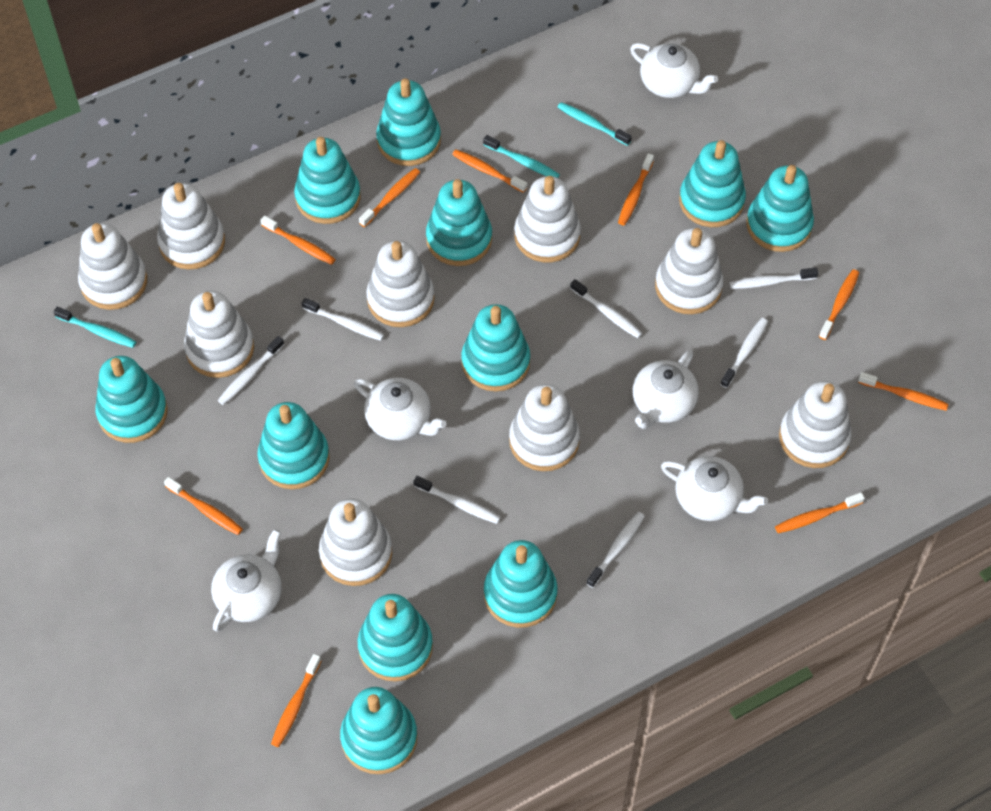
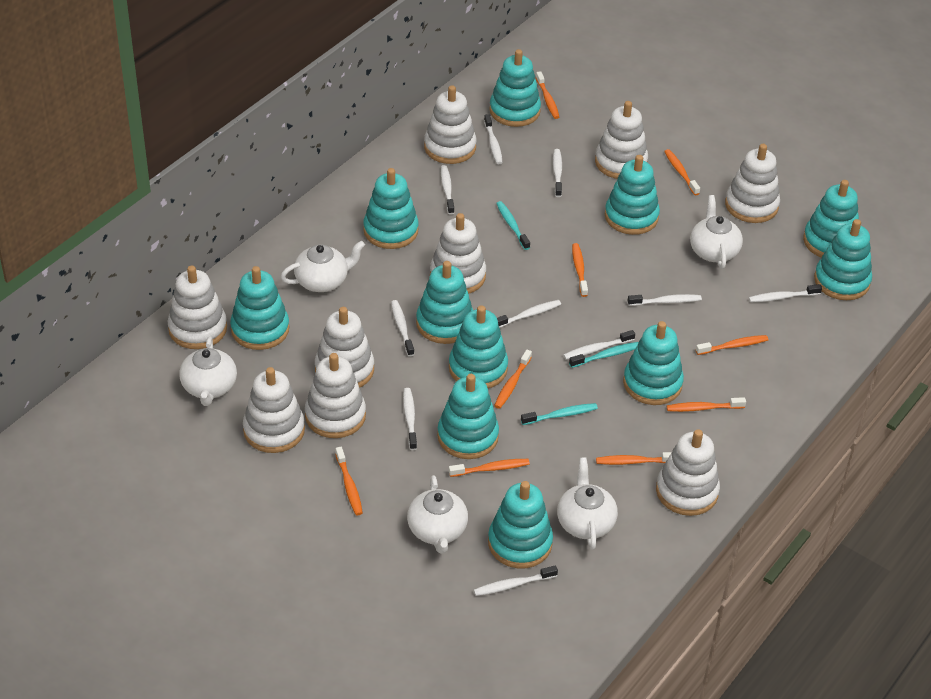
white toothbrush: [217,336,284,405] [302,298,384,341] [413,476,501,524] [570,279,643,338] [586,512,645,588] [720,318,768,388] [729,268,818,289] = 7 -> [391,300,414,356] [403,388,417,450] [441,165,454,215] [474,566,558,596] [484,114,503,164] [497,300,561,328] [553,149,562,197] [563,330,635,360] [627,294,702,306] [749,284,822,303] = 10

